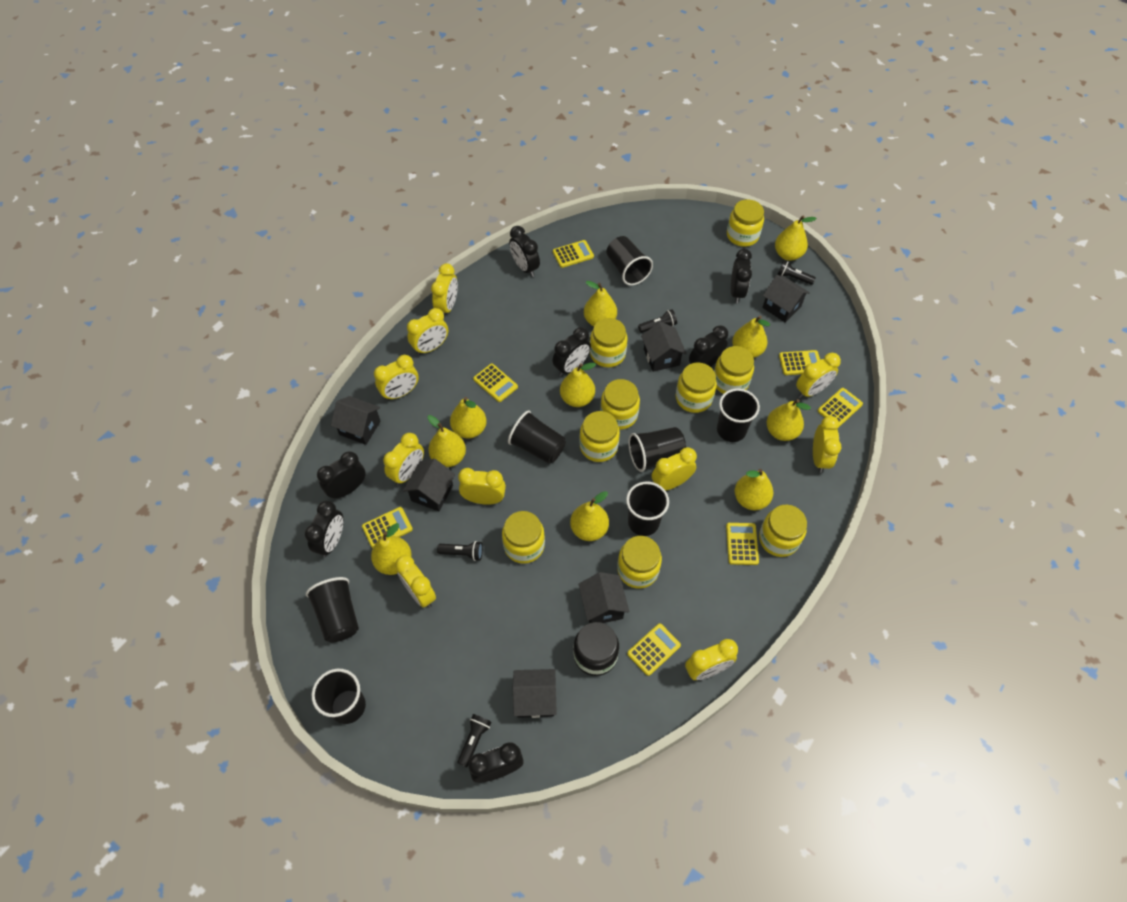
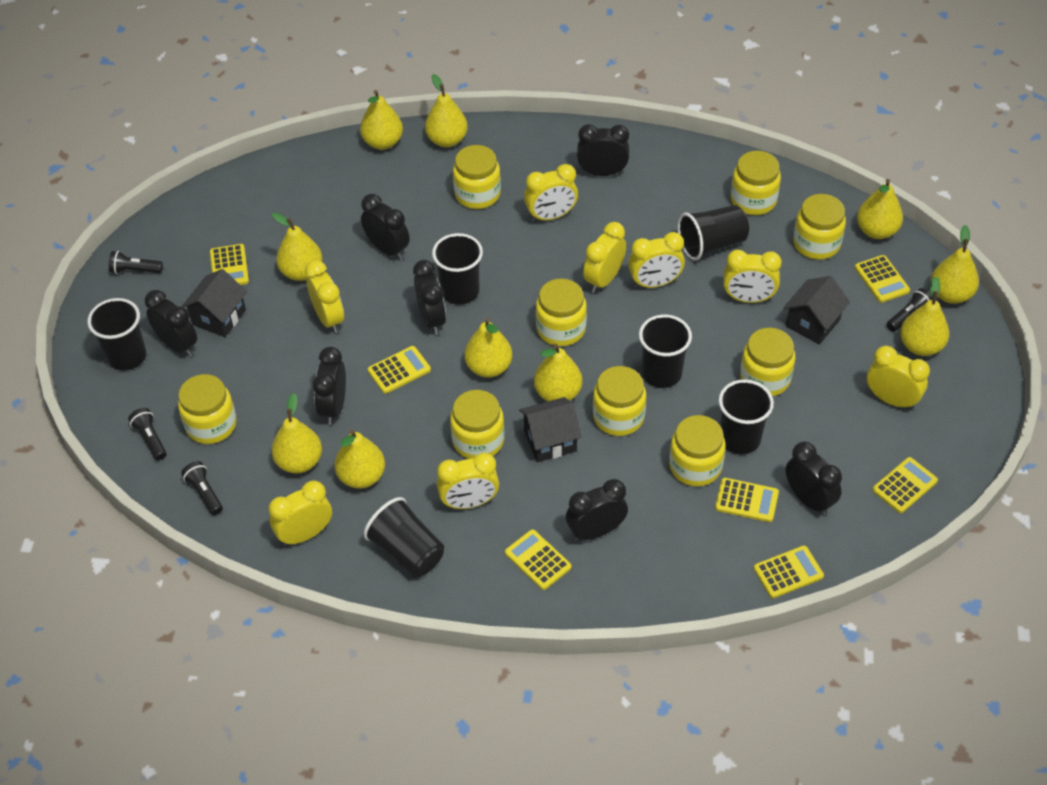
black cup: [306,577,359,642] [312,669,366,724] [508,410,566,464] [607,236,653,286] [626,482,669,536] [628,427,686,472] [717,389,760,442] = 7 -> [87,298,146,371] [364,497,444,577] [432,233,483,305] [639,315,692,388] [678,205,749,261] [719,379,774,454] = 6
black house: [331,396,381,445] [403,459,455,511] [513,669,557,718] [578,572,630,623] [641,322,687,372] [762,275,810,323] = 6 -> [181,269,247,337] [519,397,582,462] [784,276,850,344] = 3
black jar: [573,622,619,676] = 1 -> none = 0
yellow clock: [374,355,419,401] [383,433,424,486] [395,555,436,608] [407,308,448,355] [431,263,458,318] [458,468,506,505] [651,447,697,491] [685,639,738,680] [796,353,841,398] [813,416,842,473] = 10 -> [269,480,332,546] [305,260,344,333] [437,453,499,509] [524,164,578,222] [583,222,626,293] [628,232,685,288] [723,250,782,303] [867,346,930,410] = 8

